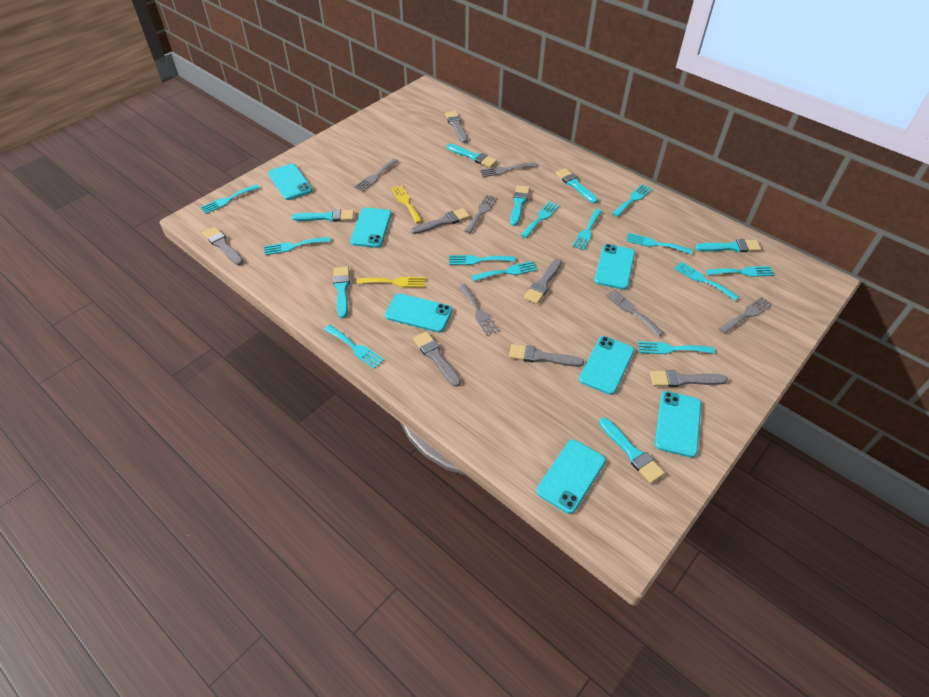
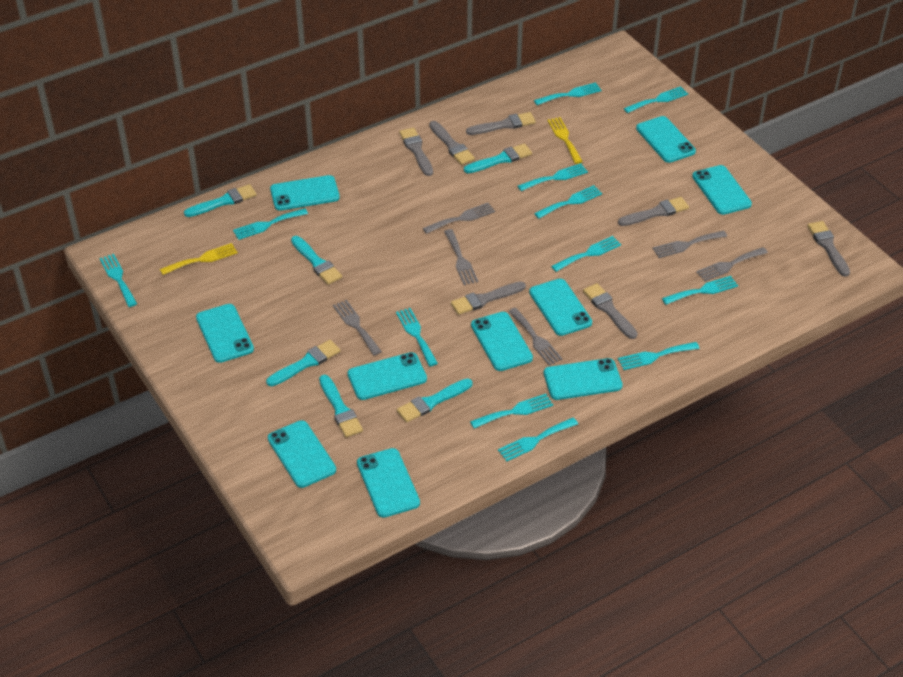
turquoise brush: [292,209,354,222] [333,266,350,318] [447,144,497,168] [510,185,530,226] [555,168,598,203] [599,418,665,483] [695,239,761,252] = 7 -> [184,184,257,217] [266,340,340,386] [291,236,342,285] [319,375,363,437] [397,378,473,423] [464,144,532,173] = 6
turquoise phone: [268,164,313,200] [350,208,392,248] [385,293,453,333] [536,440,606,514] [579,336,634,395] [594,244,635,290] [655,391,701,458] = 7 -> [196,304,254,363] [268,420,336,488] [270,175,340,211] [348,352,427,400] [357,448,420,518] [471,312,533,371] [529,279,592,336] [544,358,623,400] [636,116,696,163] [692,165,752,215] = 10

